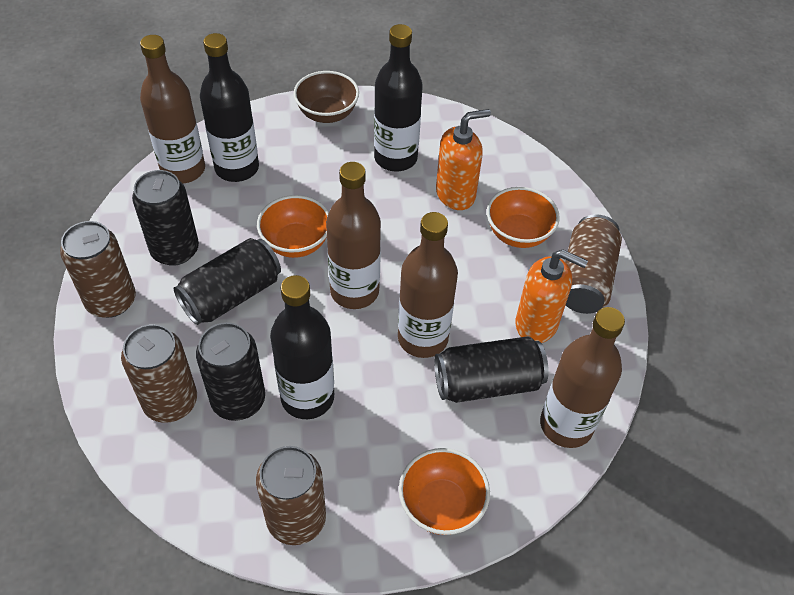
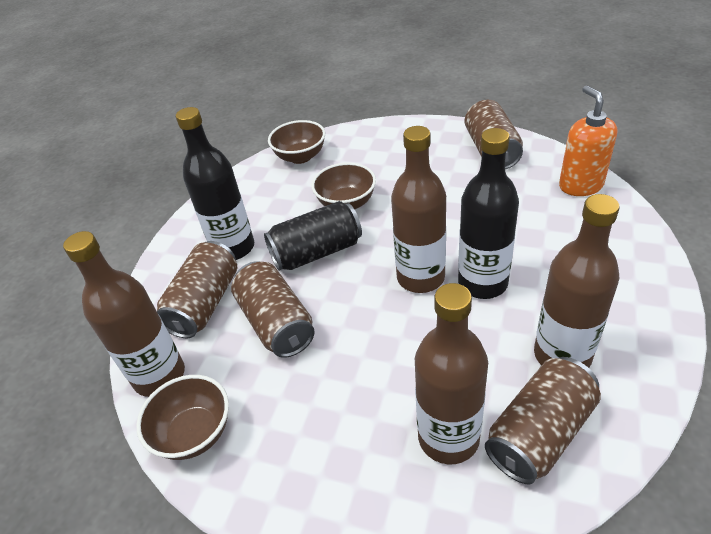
black bottle: [200,33,259,182] [270,275,334,419] [374,24,423,171] = 3 -> [176,107,254,260] [458,128,519,299] = 2
black can: [132,170,199,266] [173,238,281,325] [196,322,265,421] [434,336,549,403] = 4 -> [264,201,362,271] = 1
brown bowl: [293,71,359,123] = 1 -> [136,375,229,460] [268,120,325,164] [311,162,376,210] = 3
orange bowl: [257,195,329,258] [399,448,490,535] [487,187,560,248] = 3 -> none = 0
orange soap dispenser: [436,109,491,210] [515,249,588,343] = 2 -> [559,86,618,196] = 1

